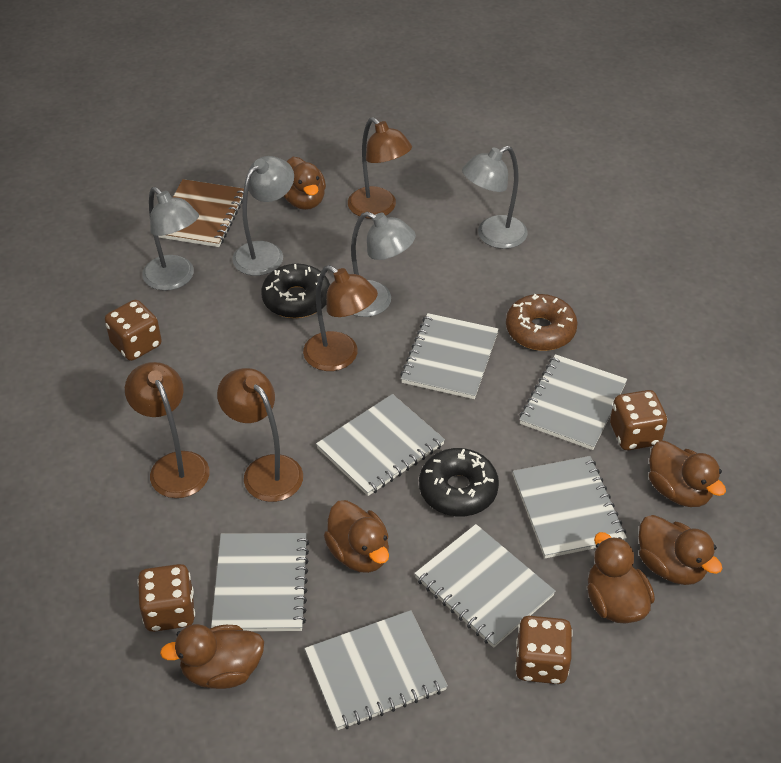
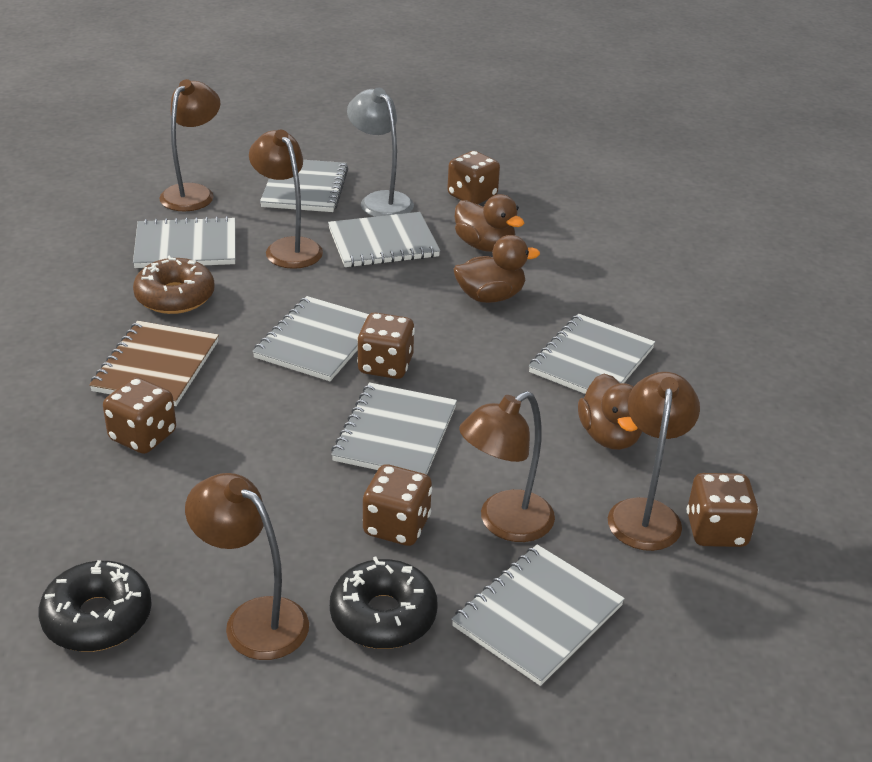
brown dice: [105,300,162,361] [137,564,195,632] [515,616,573,684] [610,390,667,450] = 4 -> [103,377,176,454] [357,312,415,379] [362,464,432,546] [447,151,500,204] [687,473,758,547] = 5
brown duck: [160,624,264,689] [283,157,326,210] [324,500,389,573] [587,532,655,624] [639,515,722,585] [649,441,726,507] = 6 -> [454,235,540,303] [455,194,524,252] [578,374,643,450] = 3
brown lamp: [125,362,210,498] [217,368,303,502] [303,265,378,371] [348,117,412,219] = 4 -> [159,79,220,211] [185,473,309,660] [249,129,323,269] [459,391,555,542] [608,372,700,551] = 5
grey lamp: [142,187,199,291] [233,156,294,276] [351,212,416,317] [462,146,527,249] = 4 -> [347,88,414,217] = 1

